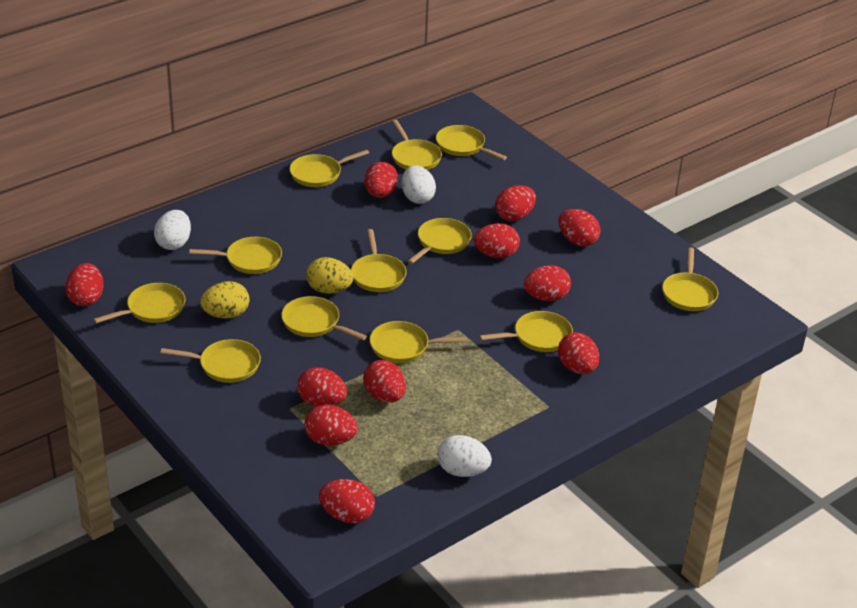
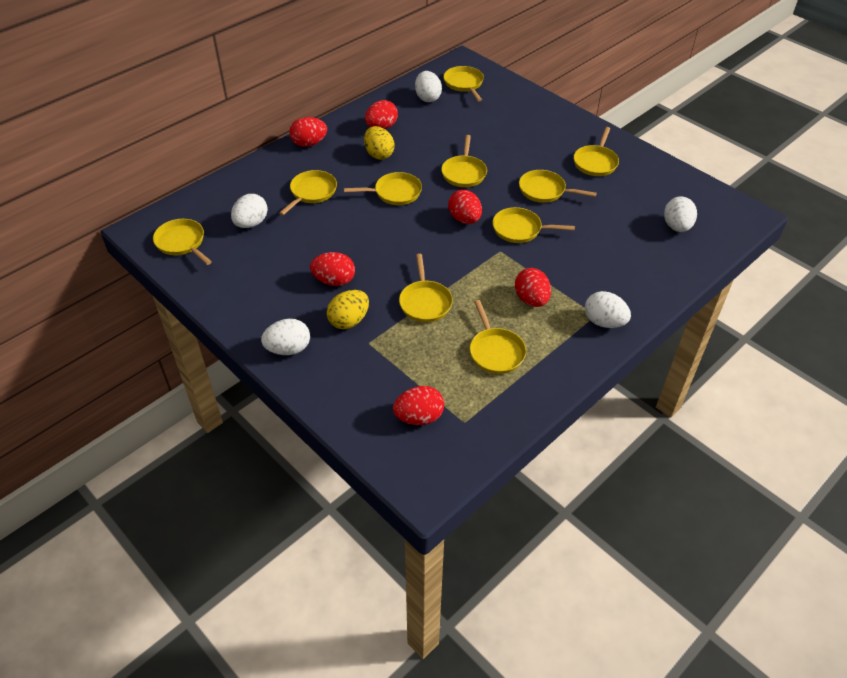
red egg: [65,263,104,306] [297,367,347,407] [304,405,358,446] [319,479,375,524] [363,360,406,403] [365,162,398,198] [474,223,520,258] [495,185,536,221] [524,265,571,301] [558,332,599,374] [559,209,601,246] = 11 -> [289,117,327,147] [310,252,355,286] [365,100,398,129] [393,386,444,425] [448,190,482,224] [515,268,551,307] = 6
white egg: [154,210,191,250] [401,165,436,204] [437,435,492,477] = 3 -> [231,194,268,228] [261,319,310,355] [415,71,442,102] [585,291,631,328] [664,197,697,232] = 5
yellow pan: [93,283,186,324] [161,339,261,383] [189,237,282,274] [281,296,367,340] [290,150,369,187] [351,229,407,292] [370,321,467,363] [392,120,442,170] [408,218,472,264] [436,125,507,160] [480,311,573,352] [662,247,718,311] = 12 -> [153,219,212,265] [279,170,337,215] [344,172,422,205] [399,254,453,322] [441,135,487,187] [443,66,484,101] [470,300,526,374] [492,207,575,243] [519,170,597,203] [573,127,619,176] = 10

